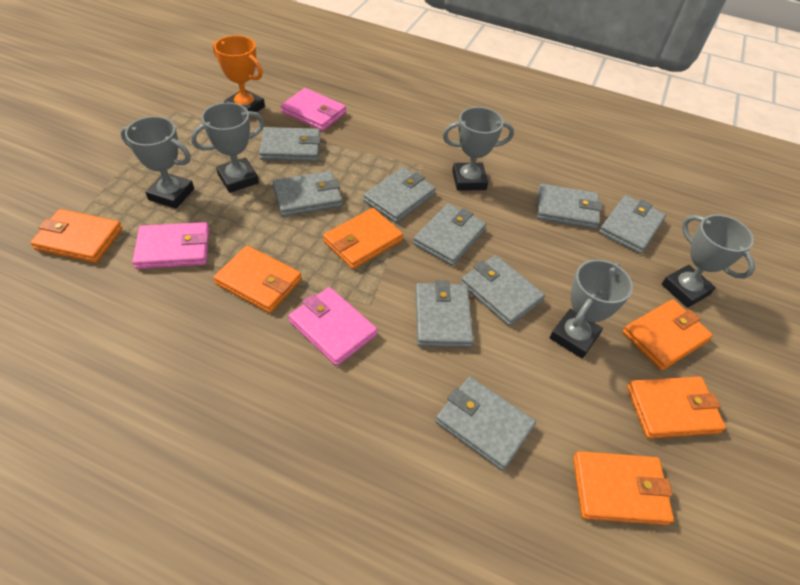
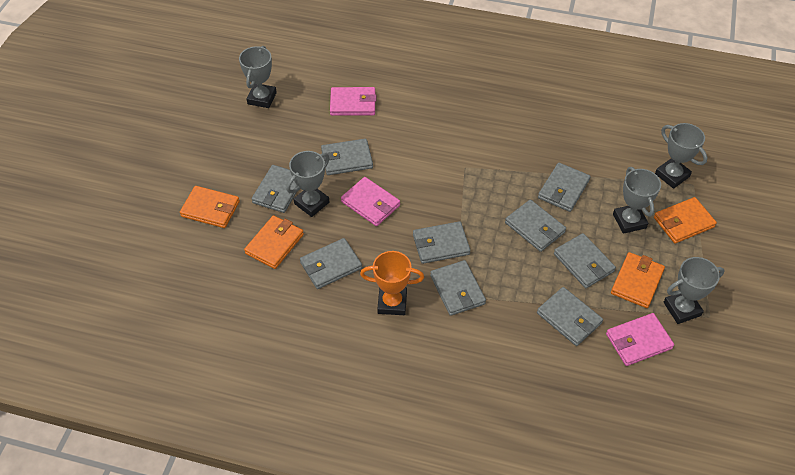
orange wallet: [30,209,122,263] [213,246,302,313] [323,208,403,269] [573,451,674,525] [623,299,713,371] [627,377,726,439] = 6 -> [180,186,240,228] [244,215,304,269] [611,252,665,308] [654,197,717,244] = 4

